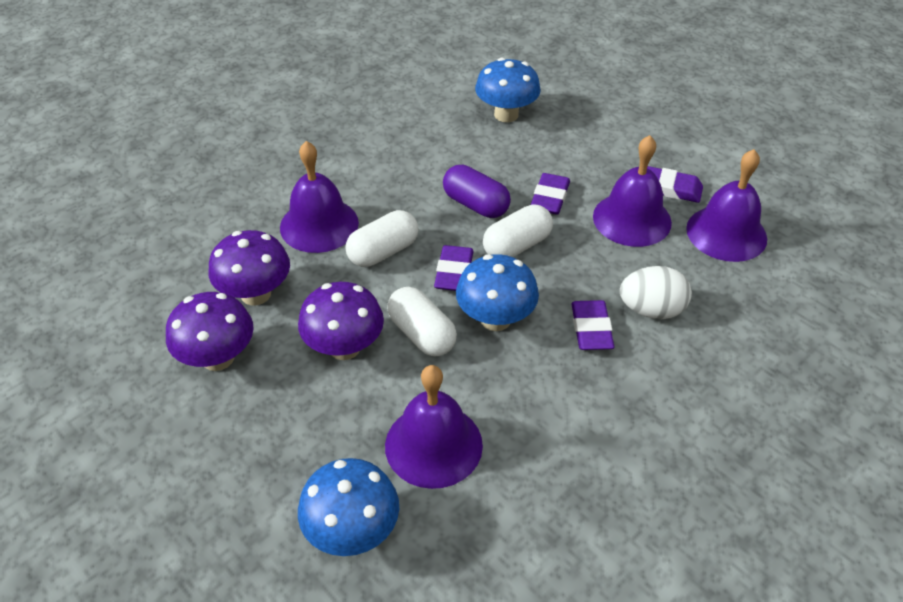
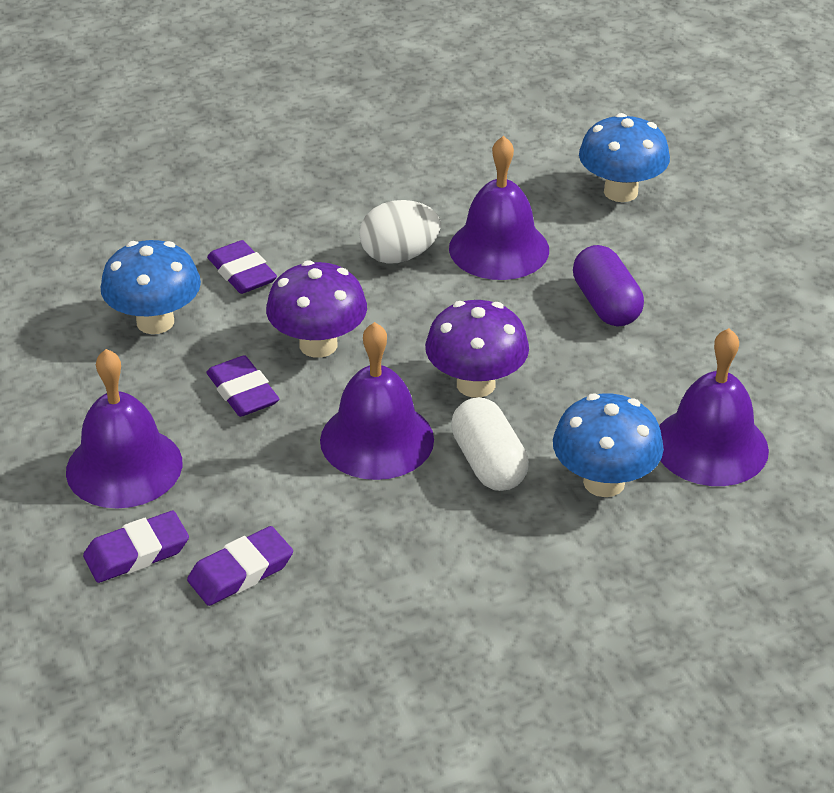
purple mushroom: [166,292,254,371] [209,230,290,306] [298,282,384,360] = 3 -> [266,260,367,358] [425,300,529,398] = 2
white capsule: [345,210,419,267] [387,287,457,356] [483,204,553,257] = 3 -> [451,397,529,491] = 1

